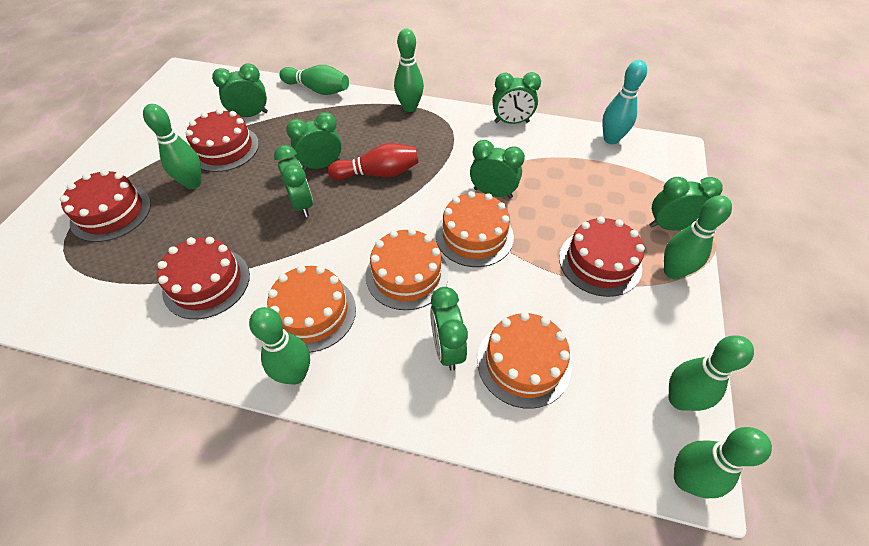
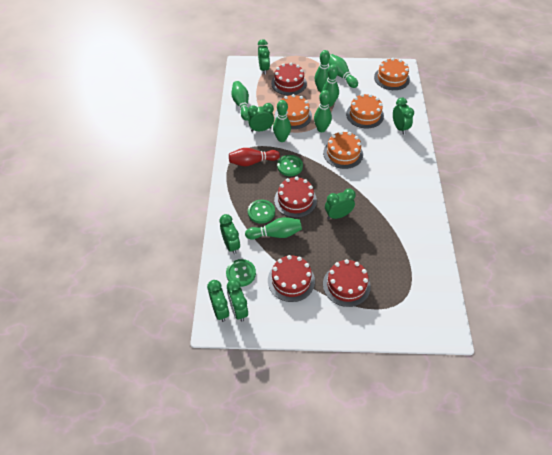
green button: none = 0 -> [226,259,256,287] [248,200,275,224] [277,155,303,176] = 3
turquoise bowling pin: [602,60,647,144] = 1 -> none = 0

